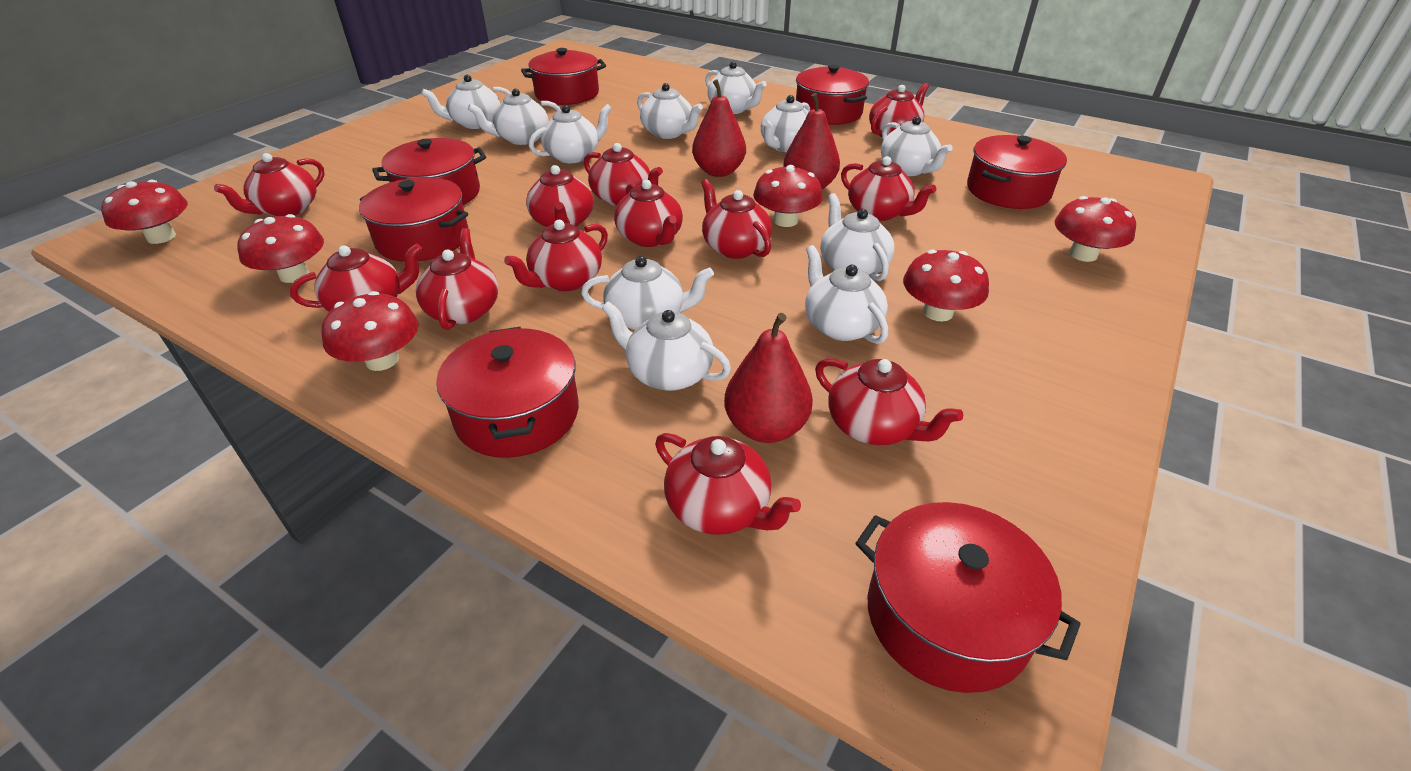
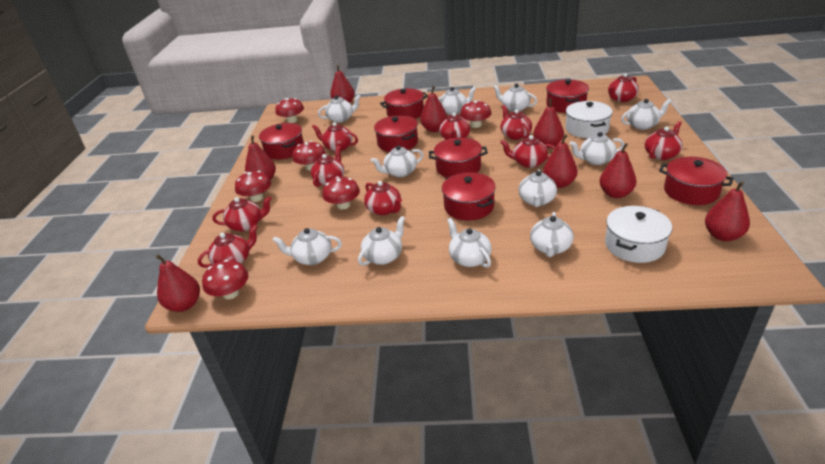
red pear: [692,79,746,177] [724,313,813,443] [783,93,840,189] = 3 -> [156,254,200,312] [245,135,276,180] [330,65,355,103] [420,86,447,132] [533,98,564,148] [543,134,578,188] [599,143,636,198] [705,181,750,241] = 8
red teapot: [214,153,325,217] [290,243,423,312] [416,228,499,330] [504,220,608,291] [526,165,593,227] [584,143,663,206] [614,180,683,247] [655,433,801,535] [701,179,772,259] [815,358,963,445] [841,156,936,221] [869,83,929,137] = 12 -> [198,224,258,268] [213,196,272,232] [311,146,344,187] [312,122,358,152] [364,181,402,215] [439,112,470,139] [500,105,532,140] [500,135,556,168] [608,73,639,102] [645,121,683,160] = 10
white pot: none = 0 -> [566,101,613,138] [605,206,672,263] = 2

